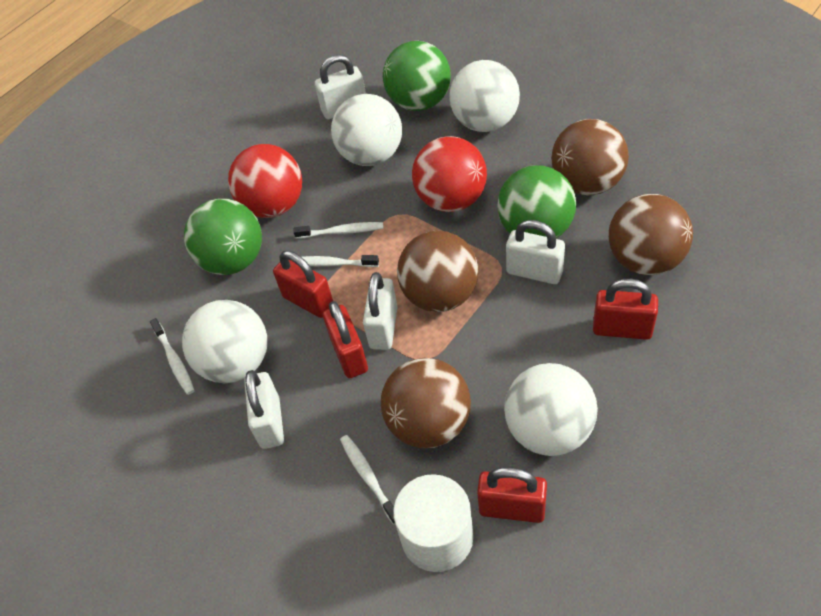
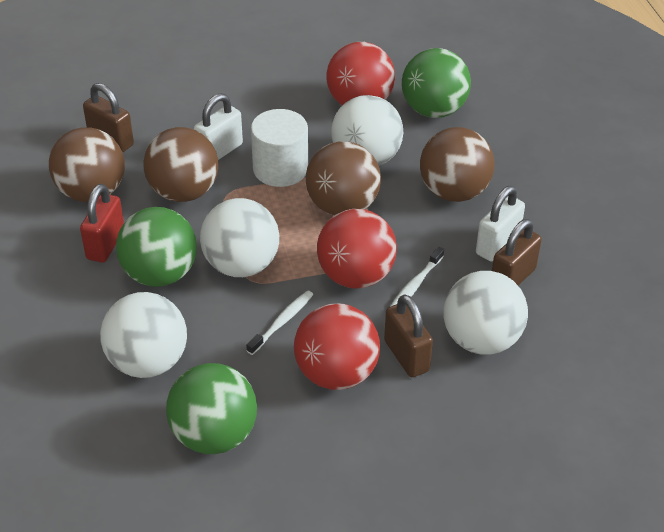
brown padlock: none = 0 -> [83,83,134,152] [384,294,433,377] [492,219,542,286] = 3
red ball: [228,144,302,218] [412,136,487,212] = 2 -> [294,304,380,390] [317,209,397,289] [326,42,395,105] = 3
red padlock: [273,251,333,318] [323,301,368,378] [477,467,547,523] [593,279,658,340] = 4 -> [80,184,124,263] = 1
white padlock: [244,370,284,449] [315,55,366,119] [363,272,398,350] [506,220,565,284] = 4 -> [194,93,243,160] [476,186,525,262] = 2
white toothbrush: [150,318,195,395] [293,222,384,239] [302,255,379,267] [340,435,395,524] = 4 -> [246,290,313,355] [390,247,444,307] = 2

